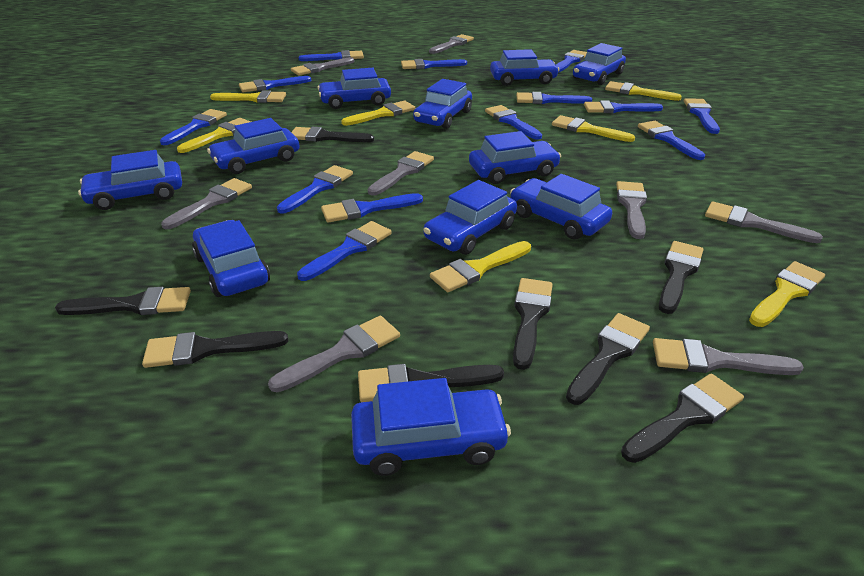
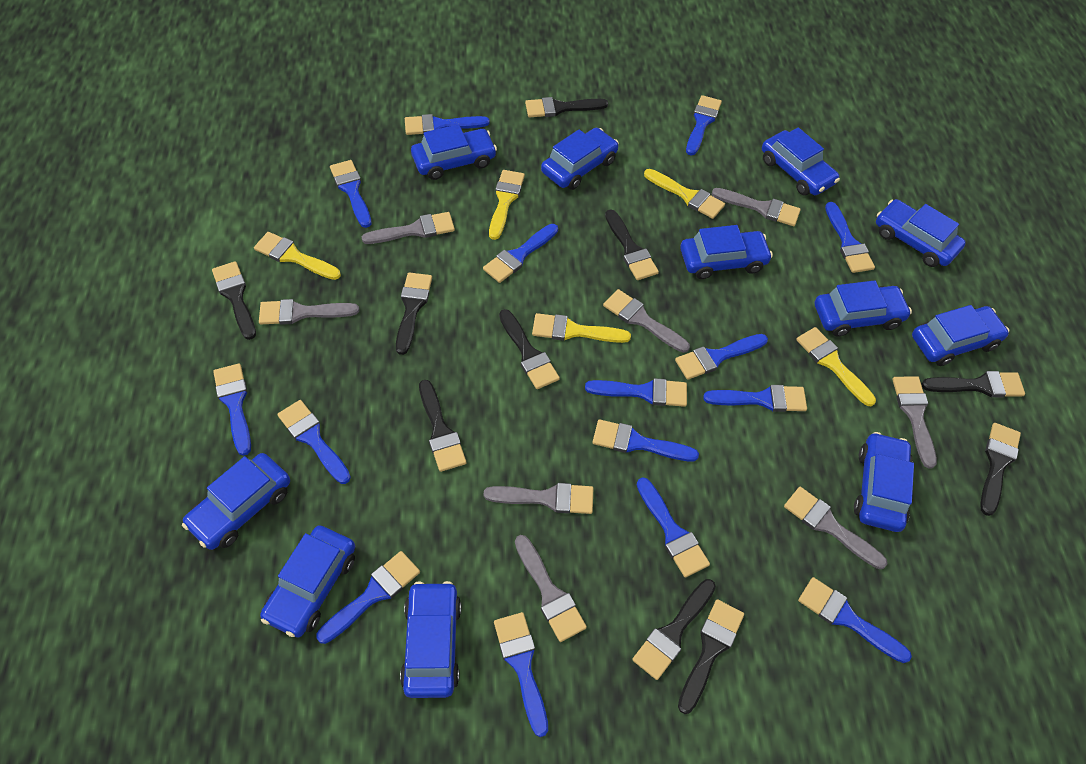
black brush: [55,287,191,315] [142,331,288,368] [291,127,374,142] [358,364,504,402] [513,278,553,370] [566,313,650,405] [621,373,744,463] [659,241,704,314] = 8 -> [212,261,256,340] [396,272,432,355] [419,380,466,472] [499,309,560,389] [525,97,608,118] [605,209,659,280] [632,579,716,680] [678,599,744,714] [921,371,1025,397] [980,423,1021,516] = 10
blue brush: [160,109,227,145] [239,76,311,92] [277,165,353,214] [297,221,392,281] [299,50,364,61] [321,193,423,222] [401,59,467,69] [485,105,542,140] [516,92,592,104] [556,50,587,73] [584,100,663,113] [638,121,705,160] [684,98,720,134] = 13 -> [213,363,251,456] [277,400,351,484] [316,551,420,644] [330,160,372,228] [405,114,490,135] [483,224,558,283] [494,612,548,737] [585,378,687,407] [593,419,699,462] [636,477,710,578] [675,334,768,380] [686,95,722,156] [703,385,807,412] [798,577,912,663] [825,202,875,273] = 15
yellow brush: [177,118,251,153] [210,90,286,103] [341,101,415,126] [430,241,531,292] [552,115,635,142] [605,81,682,101] [749,261,825,327] = 7 -> [254,232,341,280] [489,170,525,240] [532,313,631,343] [644,169,725,219] [796,327,876,406] = 5

